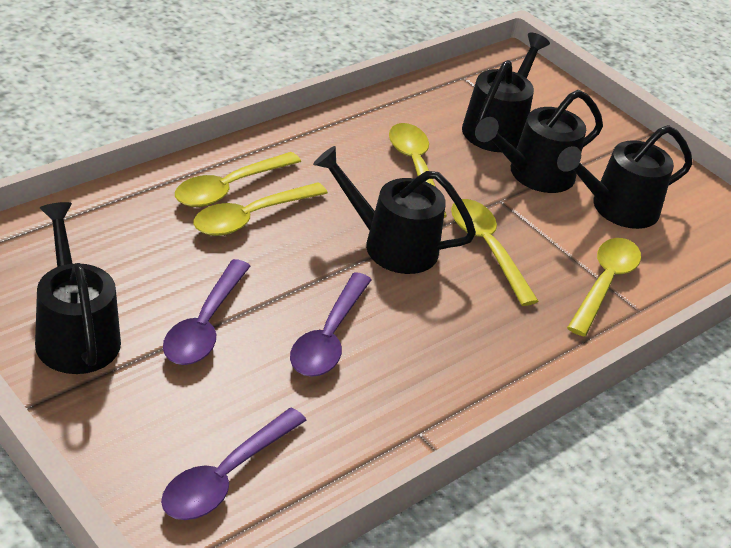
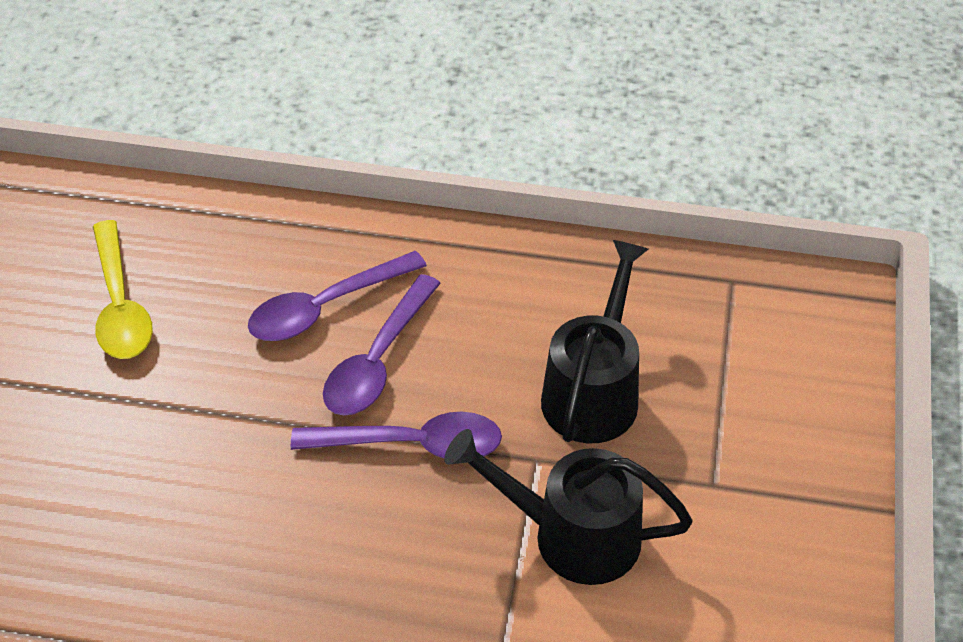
black watering can: [35,202,121,374] [313,146,476,274] [462,32,550,152] [475,90,603,193] [557,125,692,229] = 5 -> [444,429,693,585] [541,240,648,443] = 2
yellow spoon: [175,152,301,207] [193,183,328,236] [389,123,447,218] [451,199,539,306] [567,238,641,336] = 5 -> [93,220,153,359] = 1

